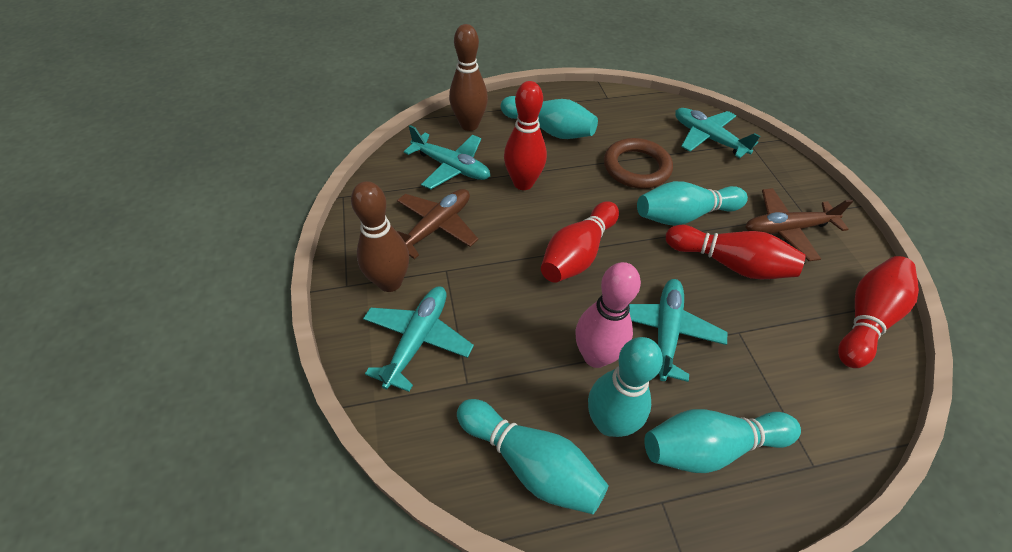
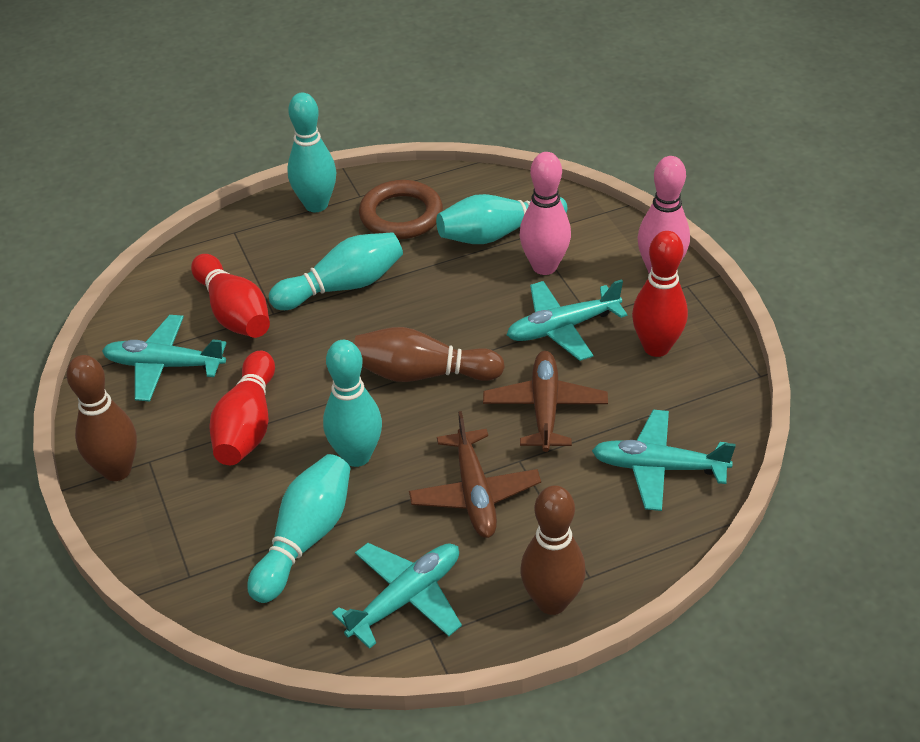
brown bowling pin: [351,181,409,292] [449,24,488,131] = 2 -> [67,355,137,481] [354,327,505,382] [520,485,586,615] = 3
pink bowling pin: [576,262,641,368] = 1 -> [520,152,571,275] [638,156,690,273] = 2
red bowling pin: [504,81,547,190] [541,201,619,283] [666,225,806,279] [838,256,919,368] = 4 -> [191,254,270,338] [209,350,275,465] [632,231,688,357] = 3

